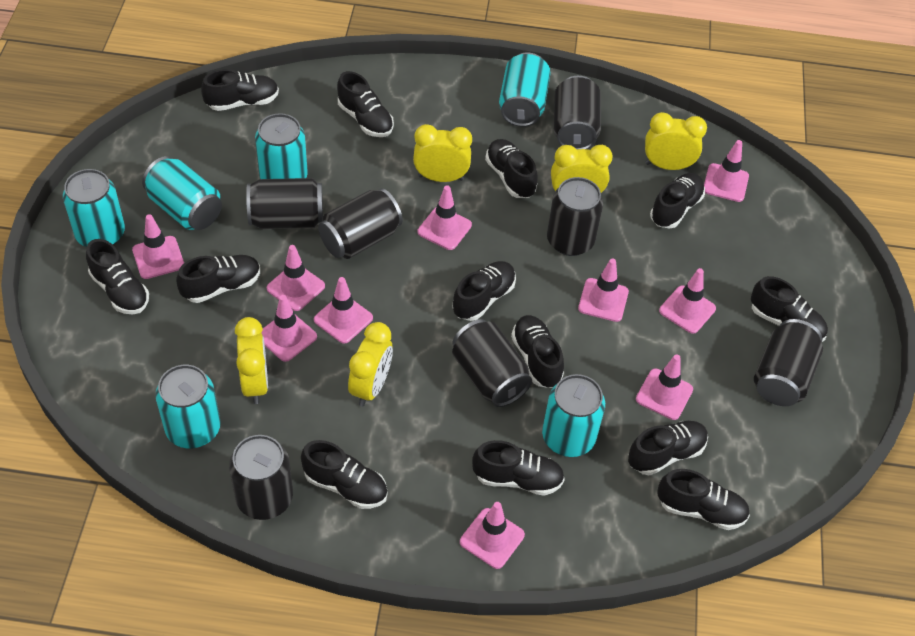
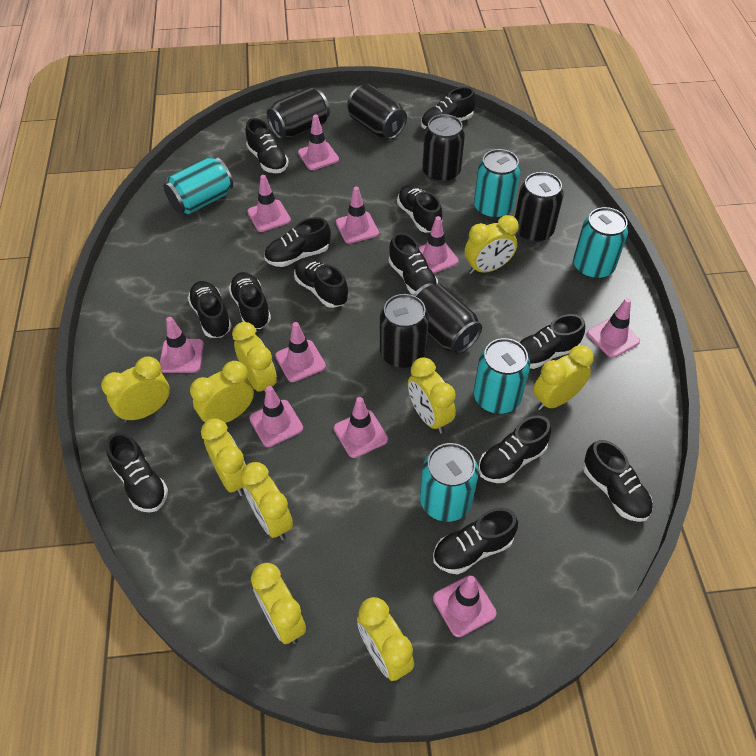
black can: [229,435,293,520] [246,178,323,229] [318,188,403,259] [452,319,532,407] [547,177,603,256] [554,76,601,149] [754,319,823,406] = 7 -> [267,87,330,139] [347,84,407,139] [380,294,429,368] [413,283,482,354] [422,114,465,183] [515,172,563,243] = 6
turquoise can: [63,169,125,247] [142,156,222,230] [155,365,221,448] [255,113,308,179] [499,52,551,127] [542,374,605,457] = 6 -> [163,157,233,214] [420,443,479,522] [474,149,521,219] [474,338,530,414] [573,207,628,279] = 5
yellow clock: [235,317,268,404] [348,322,393,407] [413,124,472,182] [551,145,613,195] [645,112,707,170] = 5 -> [101,356,170,422] [190,361,254,423] [201,419,246,496] [232,322,277,394] [241,462,293,540] [251,563,306,644] [357,597,414,681] [408,358,456,434] [465,215,519,274] [533,345,594,411] = 10

